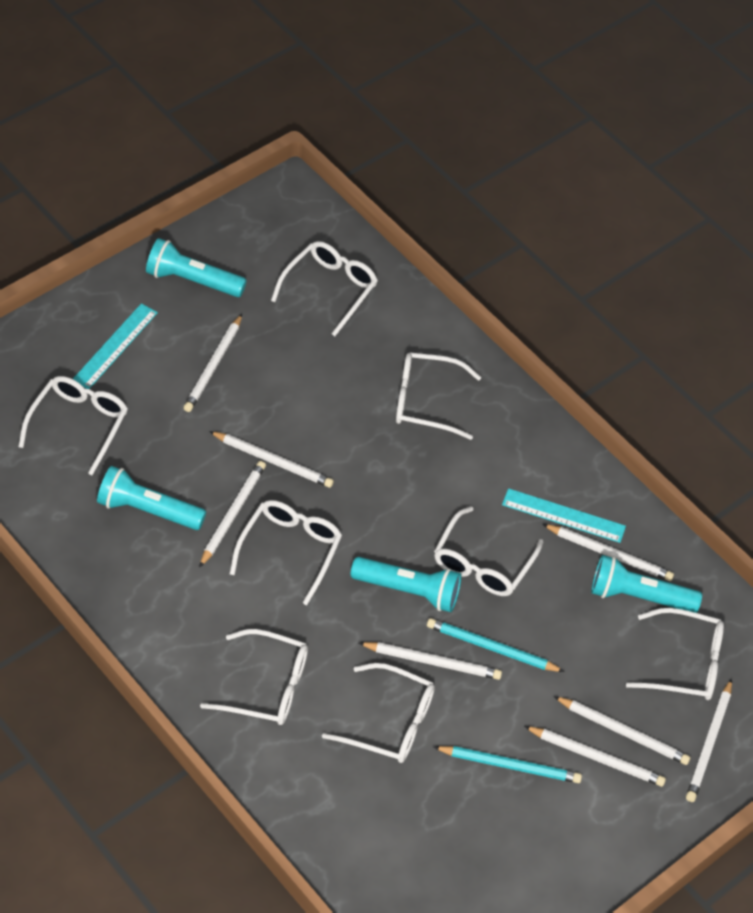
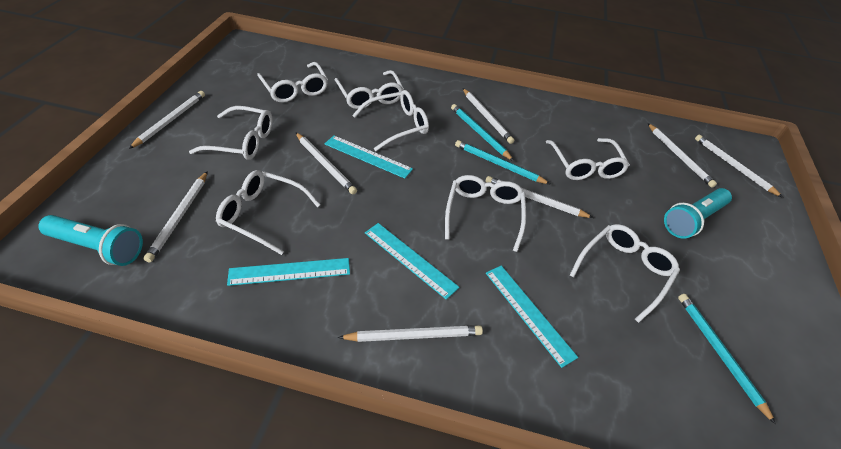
turquoise flashlight: [97,466,206,530] [146,238,247,297] [351,557,461,612] [591,555,702,613] = 4 -> [38,215,143,266] [664,188,732,239] = 2
turquoise pencil: [427,618,565,672] [434,746,582,783] = 2 -> [451,104,514,161] [455,140,550,184] [678,294,776,425] = 3
turquoise ruler: [73,304,158,389] [502,488,626,543] = 2 -> [227,258,350,286] [325,135,413,179] [365,223,459,299] [486,266,578,368] = 4

